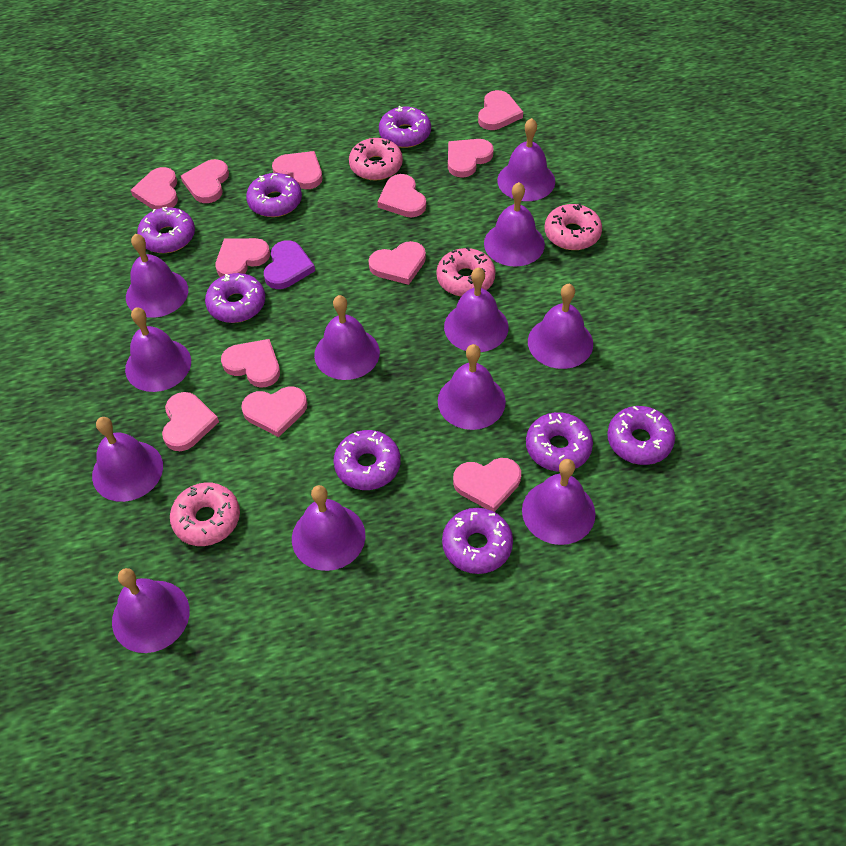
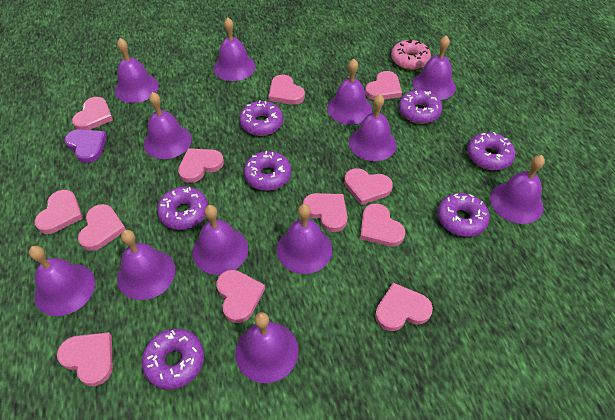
pink donut: [170,482,240,546] [349,138,403,180] [436,247,496,297] [544,204,602,250] = 4 -> [391,39,431,70] = 1
purple donut: [137,207,195,253] [205,273,265,323] [246,173,302,217] [334,430,401,490] [379,106,431,148] [442,508,513,574] [526,412,593,472] [607,406,675,465] = 8 -> [142,329,204,390] [157,186,208,230] [239,100,283,136] [244,151,291,191] [399,90,442,124] [437,193,490,237] [467,132,515,170] = 7

